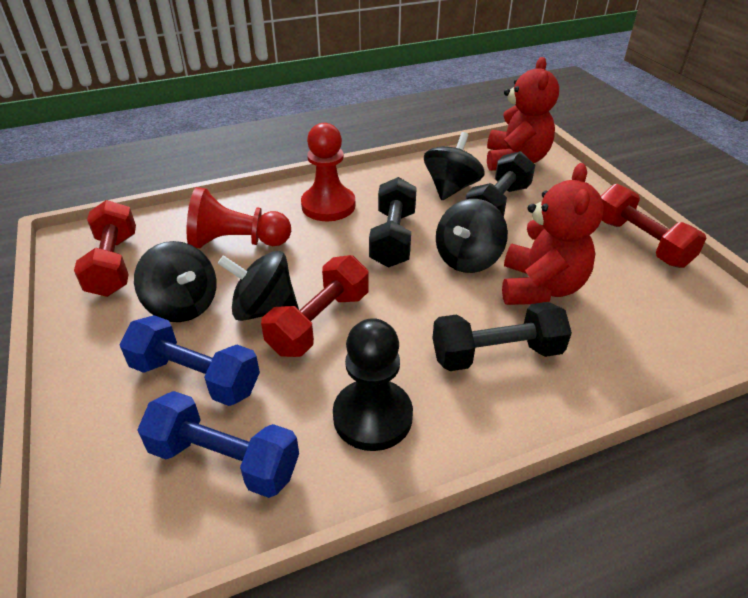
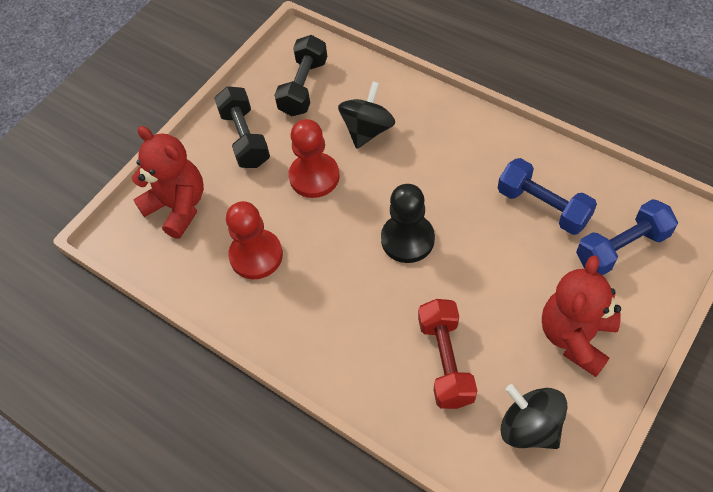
black dumbbell: [369,177,417,268] [432,302,572,371] [466,151,535,216] = 3 -> [214,86,270,168] [274,35,327,116] = 2
black spinning top: [134,241,217,322] [218,251,299,321] [424,132,485,200] [436,199,508,273] = 4 -> [338,82,395,149] [501,384,568,449] = 2
red dumbbell: [74,200,136,297] [261,255,369,357] [601,184,707,268] = 3 -> [418,299,477,409] = 1

